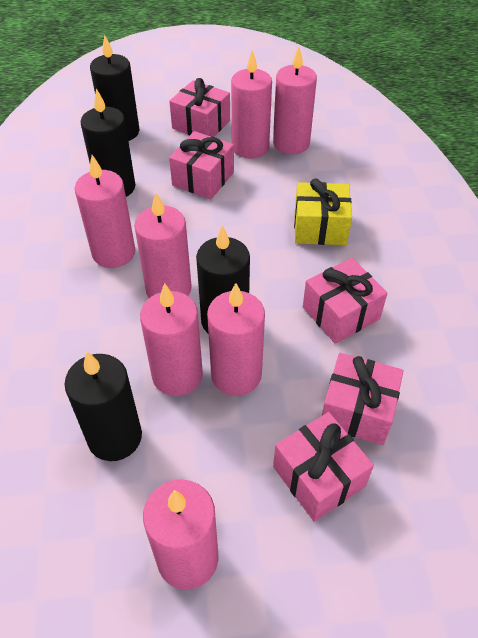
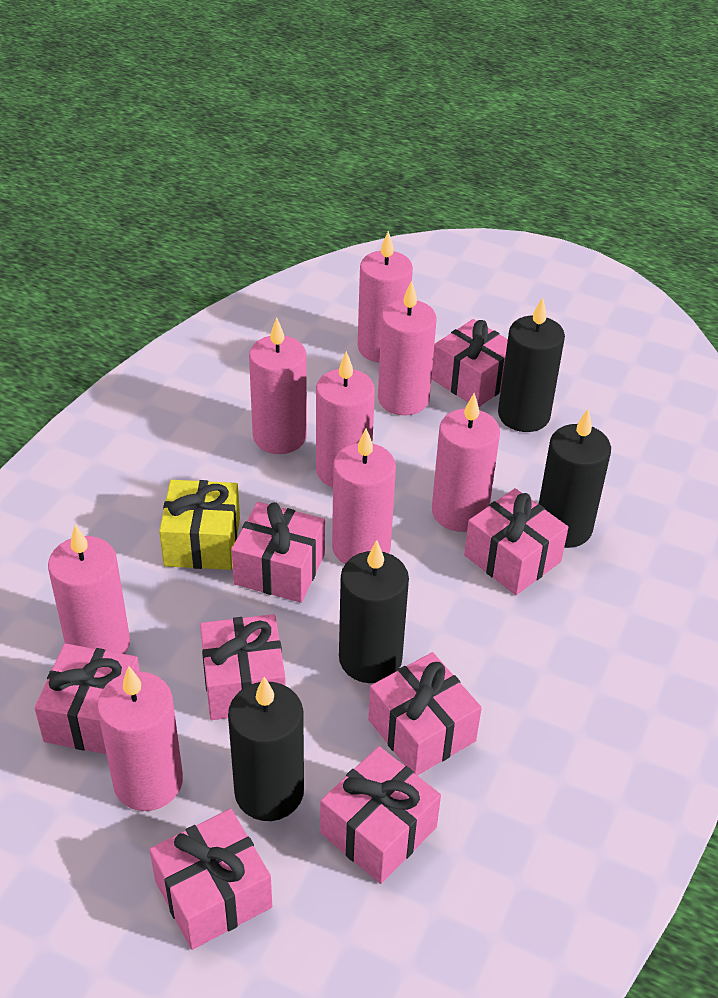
pink candle: [75,155,136,268] [134,193,192,298] [140,283,203,396] [143,479,219,590] [207,283,265,396] [231,50,272,159] [273,46,317,154] = 7 -> [48,524,130,654] [97,666,183,811] [249,318,307,454] [316,351,375,487] [332,428,396,564] [358,231,413,362] [378,281,436,415] [432,393,500,532] = 8
pink gift: [169,78,230,137] [169,131,234,199] [273,412,374,522] [303,258,388,344] [322,353,404,445] = 5 -> [34,643,140,754] [149,809,272,950] [200,614,286,720] [231,502,325,603] [320,746,441,884] [368,652,482,776] [431,319,508,407] [464,488,568,595] = 8

